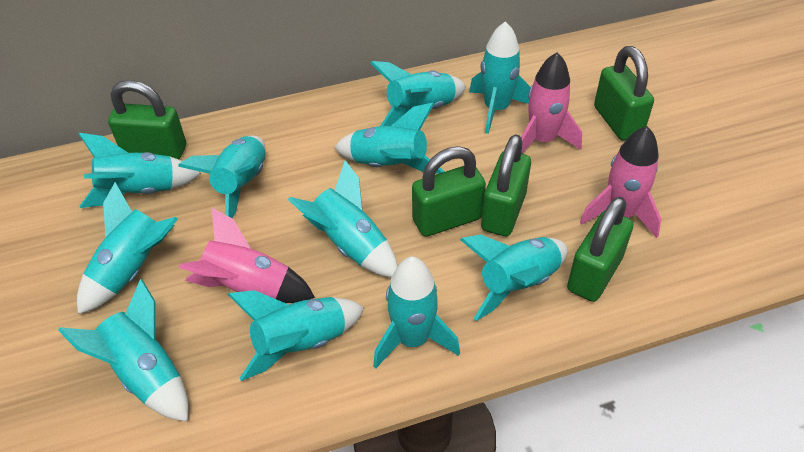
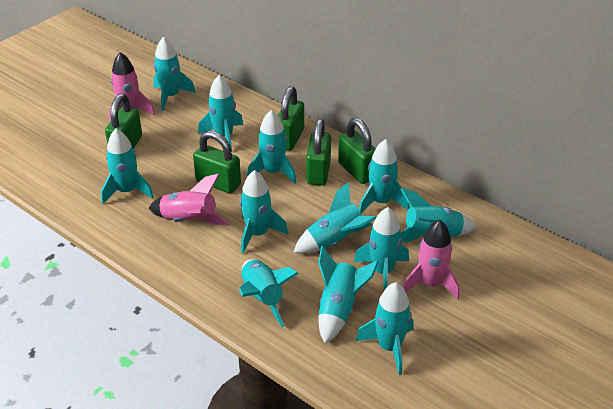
turquoise rocket: [58,279,189,422] [77,182,178,314] [79,133,201,208] [178,136,266,218] [228,290,364,381] [288,160,398,277] [334,103,445,174] [370,61,466,126] [373,257,460,369] [460,234,568,321] [469,21,530,134] = 11 -> [101,129,153,204] [154,37,196,111] [198,75,243,152] [239,259,299,327] [240,170,288,253] [247,110,296,184] [294,182,376,254] [318,246,379,344] [354,207,409,290] [356,282,414,375] [359,139,409,213] [401,188,476,242] = 12

